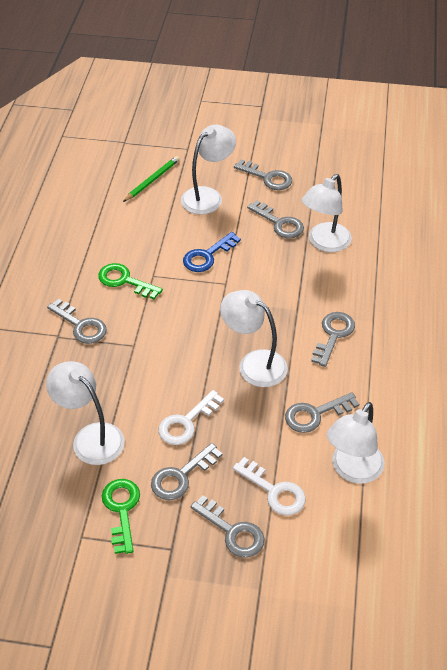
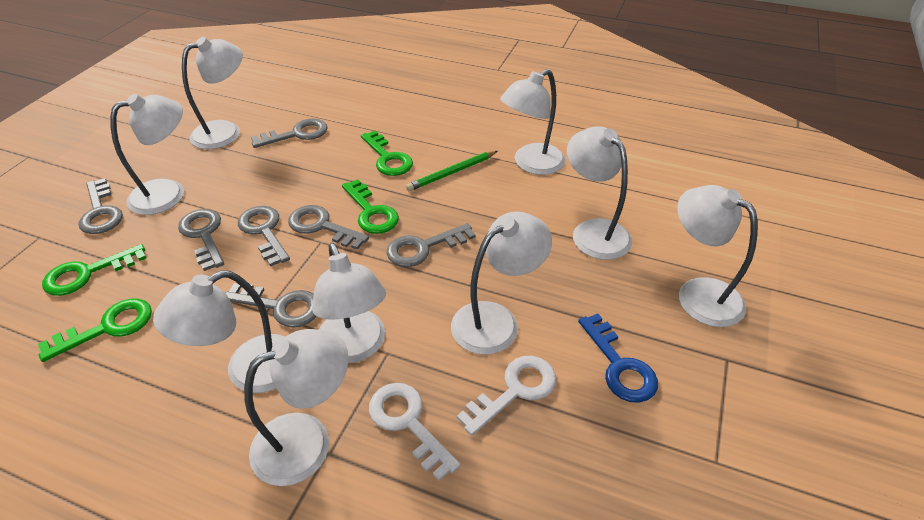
green key: [98,263,163,299] [102,479,140,554] = 2 -> [38,299,152,362] [42,244,146,296] [342,179,399,234] [361,131,413,176] = 4
white lamp: [46,361,125,465] [181,125,236,214] [220,290,288,387] [302,174,352,252] [327,402,384,484] = 5 -> [110,94,184,215] [153,270,286,393] [182,37,243,149] [244,329,348,486] [312,243,386,363] [451,212,552,354] [500,69,566,175] [567,126,632,260] [677,185,758,327] = 9

